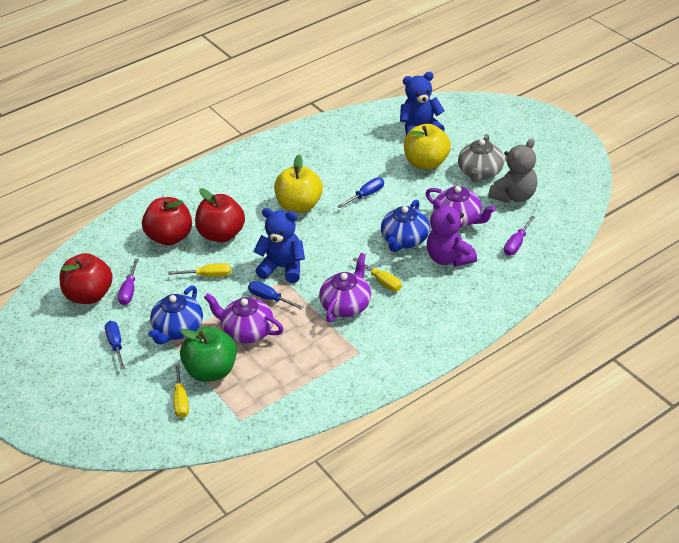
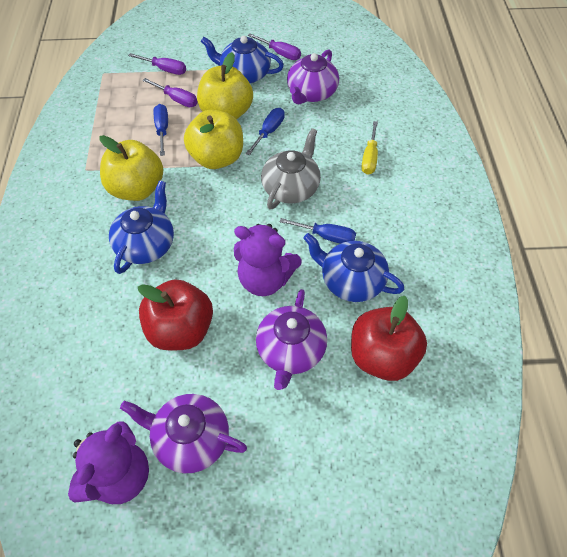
blue teapot: [148,286,203,345] [381,200,430,252] = 2 -> [109,180,174,274] [201,36,284,83] [303,233,404,302] = 3
blue teddy bear: [253,208,305,283] [400,72,445,135] = 2 -> none = 0
green apple: [180,327,237,382] = 1 -> none = 0
grey teddy bear: [488,139,538,203] = 1 -> none = 0
purple screwdriver: [118,259,139,305] [504,216,535,256] = 2 -> [128,53,186,75] [142,78,197,107] [248,33,301,60] = 3
purple teddy bear: [427,199,477,267] = 1 -> [68,421,149,504] [234,224,302,296] = 2
red apple: [59,253,113,304] [142,197,192,246] [195,188,245,242] = 3 -> [138,279,213,351] [351,296,427,381] = 2
yellow apple: [274,155,323,213] [404,124,451,170] = 2 -> [100,135,163,201] [184,110,243,169] [197,52,253,119] = 3
yellow screwdriver: [168,263,231,277] [174,363,189,418] [352,257,402,291] = 3 -> [361,121,378,175] = 1

